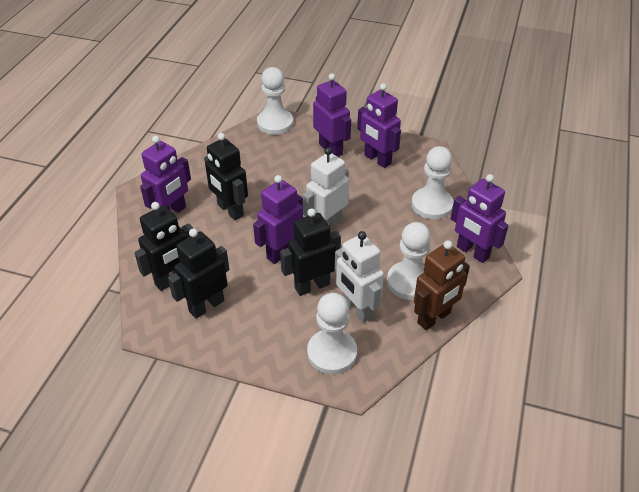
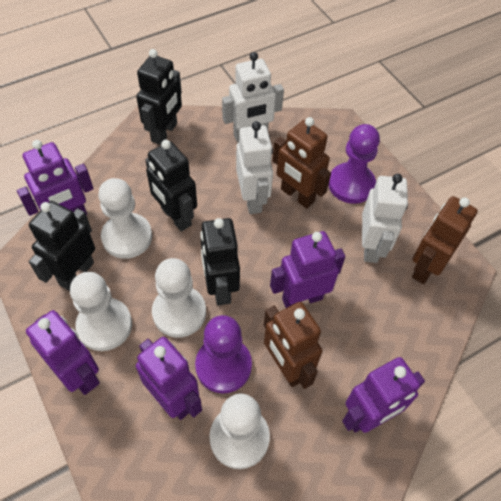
brown robot: [414,240,470,330] = 1 -> [264,302,322,389] [272,117,331,209] [412,196,478,284] = 3
purple pawn: none = 0 -> [195,315,252,393] [329,124,380,204] = 2
white robot: [303,147,349,225] [335,231,384,323] = 2 -> [222,52,284,142] [236,121,273,214] [362,174,408,263] = 3

